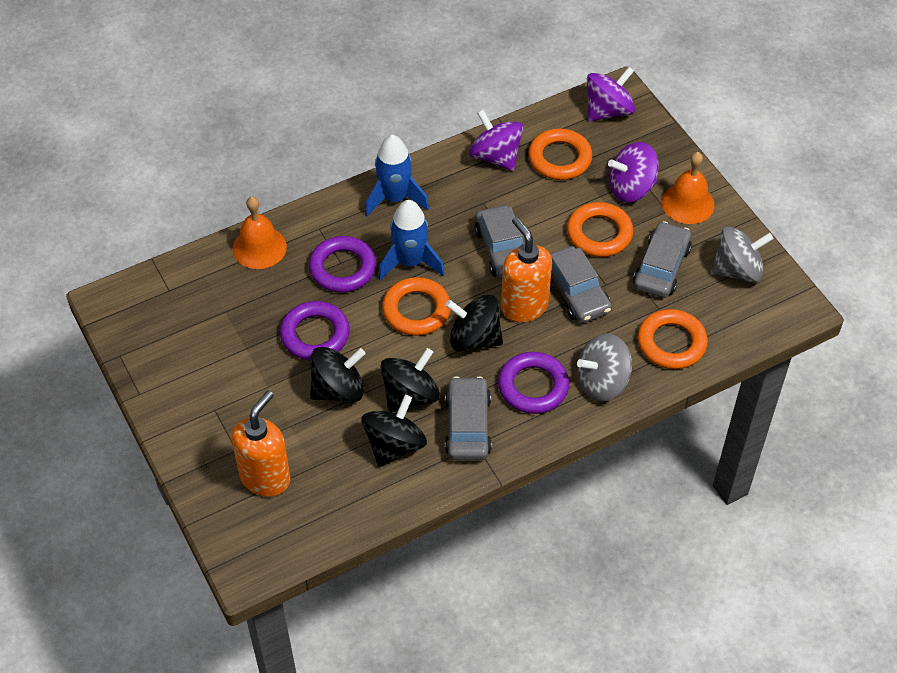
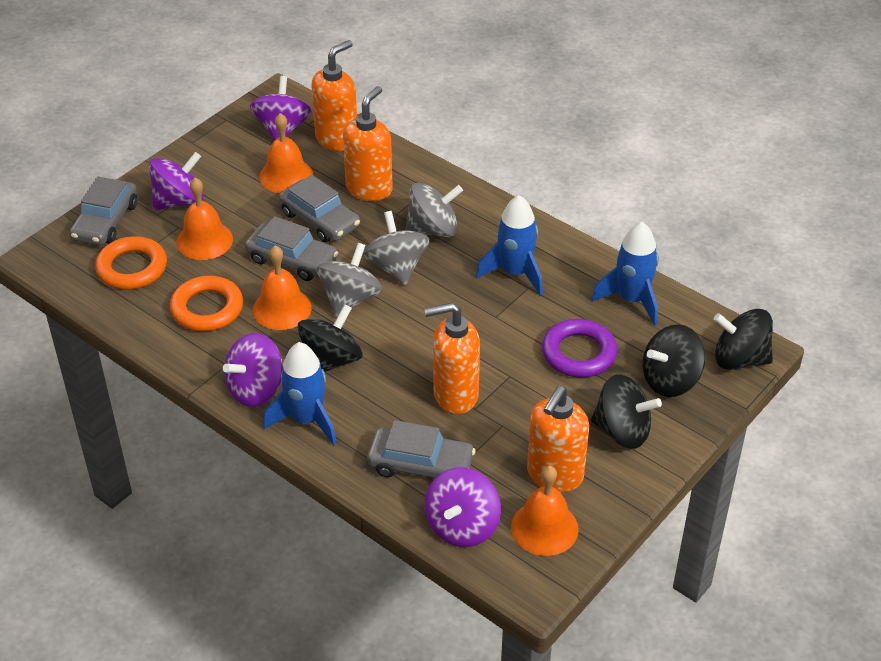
blue rocket: [365,135,429,217] [378,200,445,280] = 2 -> [263,342,337,445] [476,195,543,296] [592,222,659,326] = 3
grey spinning top: [577,333,632,402] [711,226,774,283] = 2 -> [317,243,383,317] [363,211,429,285] [405,182,463,237] = 3
orange bell: [233,197,287,269] [661,152,715,224] = 2 -> [176,178,233,260] [253,245,312,330] [259,113,313,193] [511,466,579,556] = 4
orange ring: [382,277,451,336] [528,128,592,180] [567,202,633,257] [638,309,708,369] = 4 -> [95,236,167,290] [170,276,243,331] = 2
orange soap dispenser: [232,391,290,497] [501,217,552,322] = 2 -> [311,40,357,151] [343,86,393,201] [424,303,480,414] [527,386,589,492] = 4
purple ring: [280,301,350,361] [309,236,376,292] [498,352,569,414] = 3 -> [542,319,617,378] = 1
purple spinning top: [469,110,524,171] [587,67,635,121] [608,142,659,202] = 3 -> [149,152,204,210] [223,333,283,407] [250,76,312,141] [425,467,501,547] = 4

